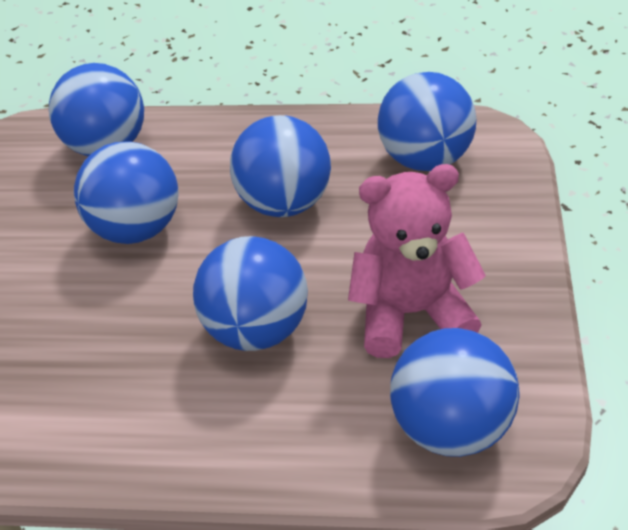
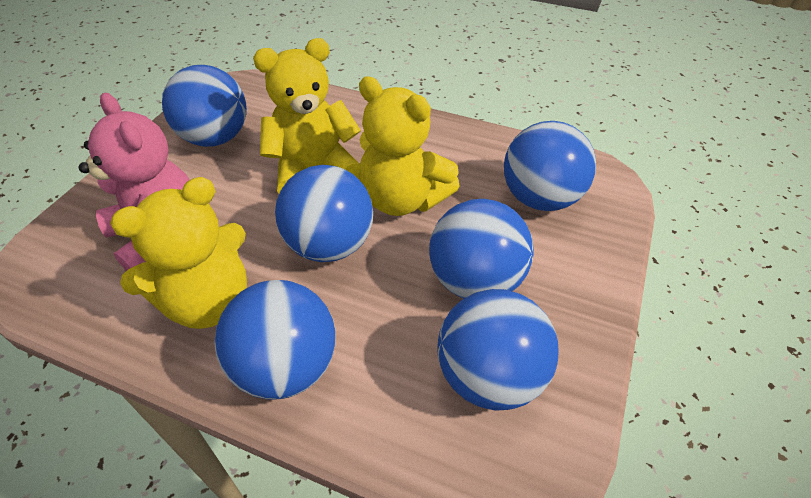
yellow teddy bear: none = 0 -> [110,177,247,329] [253,38,361,193] [359,76,460,216] = 3

